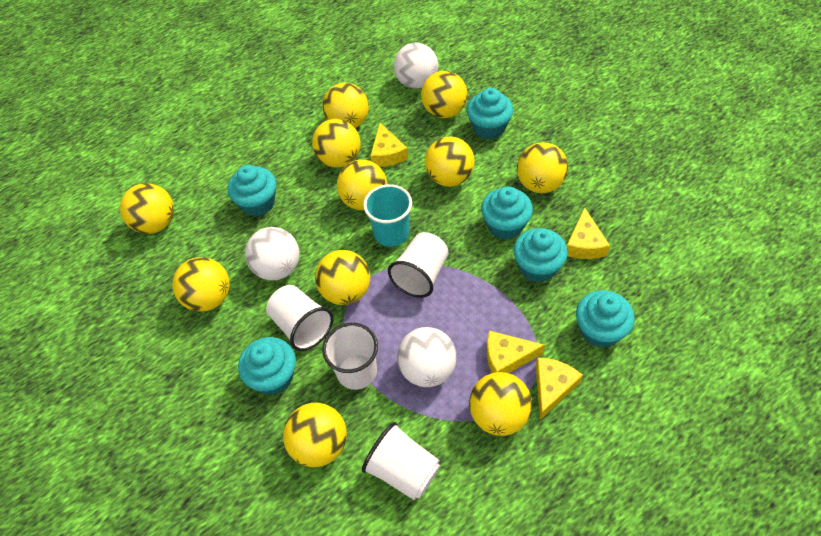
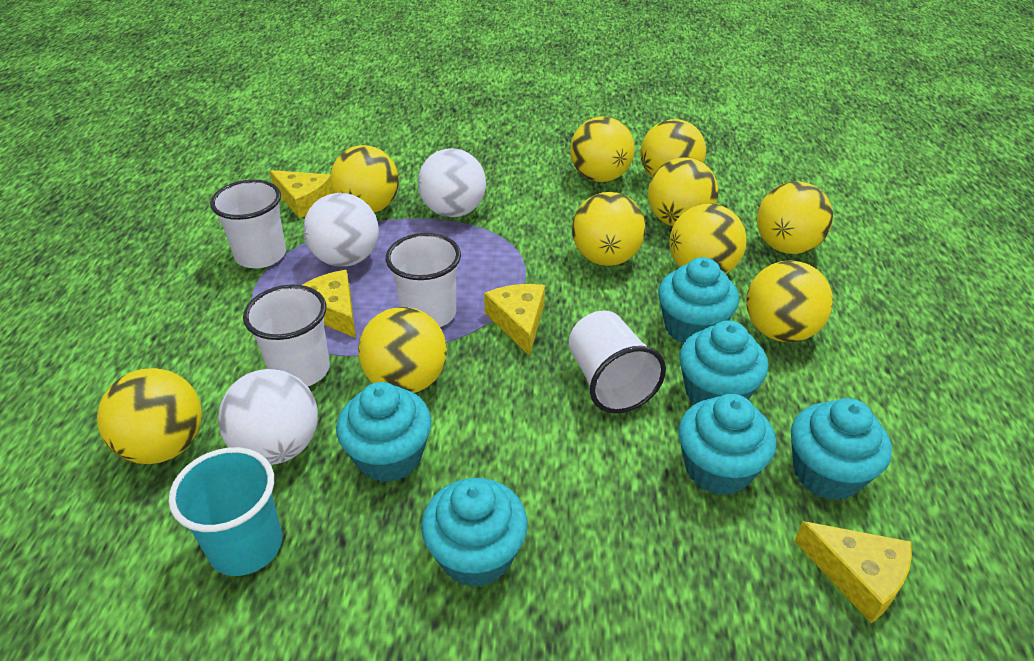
yellow ball: [120,183,174,234] [172,257,230,312] [283,403,347,468] [312,119,360,168] [315,250,370,305] [322,83,369,128] [337,160,387,210] [421,71,467,118] [425,136,474,187] [469,372,532,436] [517,142,568,193] = 11 -> [97,368,202,464] [330,145,399,213] [358,307,447,393] [570,116,635,182] [572,192,646,266] [640,119,706,178] [648,157,718,226] [669,204,746,274] [746,260,833,342] [757,181,833,254] = 10

